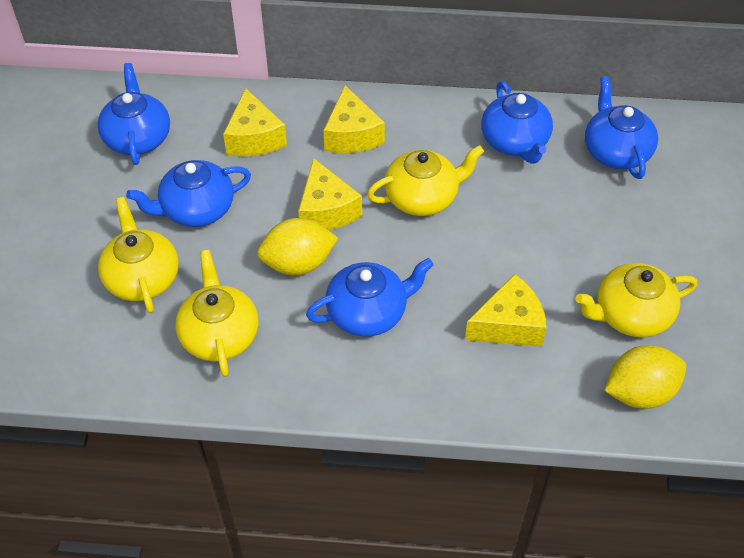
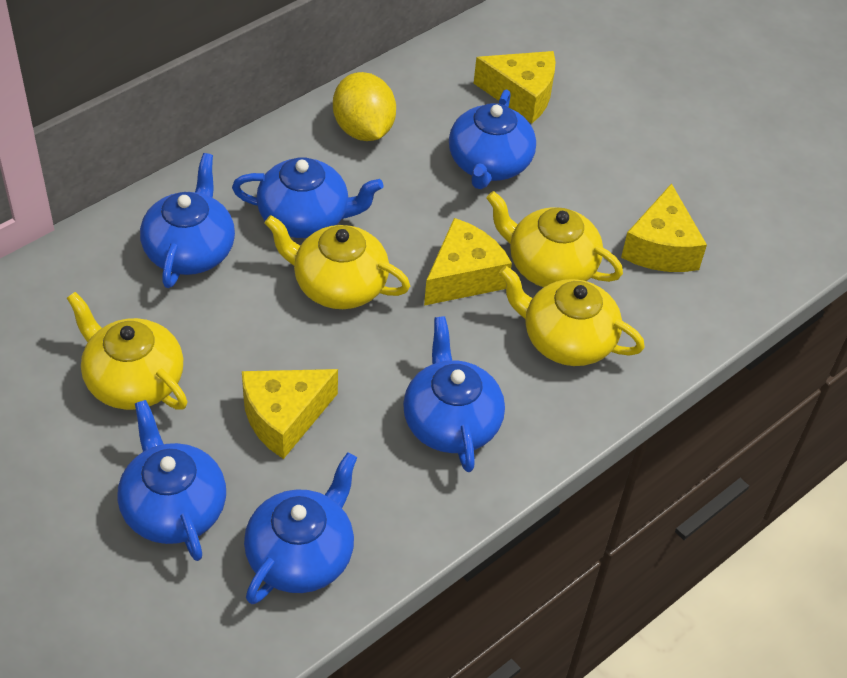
blue teapot: [98,63,170,165] [126,160,251,227] [306,258,433,337] [481,81,553,164] [585,76,658,179] = 5 -> [117,400,226,561] [140,153,235,288] [232,157,383,238] [244,452,357,604] [403,316,505,472] [449,90,536,189] = 6
yellow lemon: [257,218,338,275] [604,345,686,409] = 2 -> [333,72,396,141] = 1

